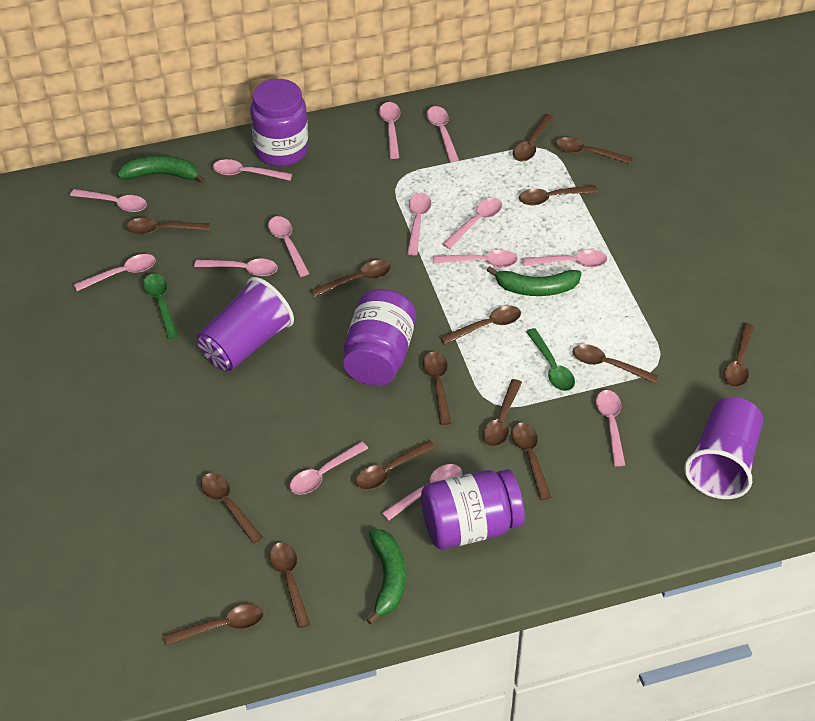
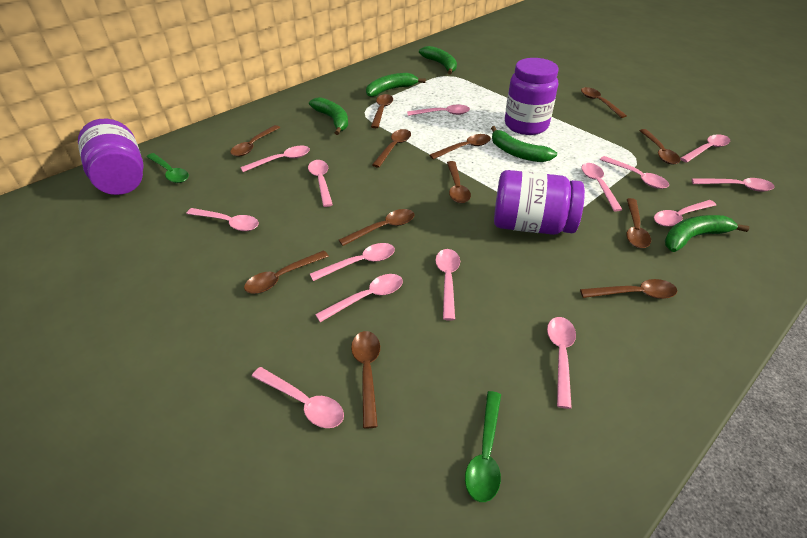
brown spoon: [126,218,210,235] [164,604,263,645] [201,473,263,543] [269,543,310,628] [311,260,391,297] [356,440,436,490] [423,352,451,425] [440,305,521,345] [483,379,522,447] [511,423,552,500] [513,114,554,161] [519,185,598,205] [555,137,633,164] [573,344,658,383] [724,323,754,387] = 15 -> [230,125,280,157] [244,250,329,294] [339,209,414,246] [351,331,380,428] [371,94,393,128] [372,129,411,168] [430,134,491,159] [447,161,471,203] [580,279,677,299] [581,87,627,118] [626,198,651,248] [639,129,680,165] = 12
green banana: [117,156,206,184] [366,529,405,625] [487,266,582,296] = 3 -> [309,97,348,135] [366,73,426,97] [419,46,457,75] [491,126,557,162] [665,215,749,252] = 5
purple cup: [197,277,294,371] [684,397,763,499] = 2 -> none = 0

